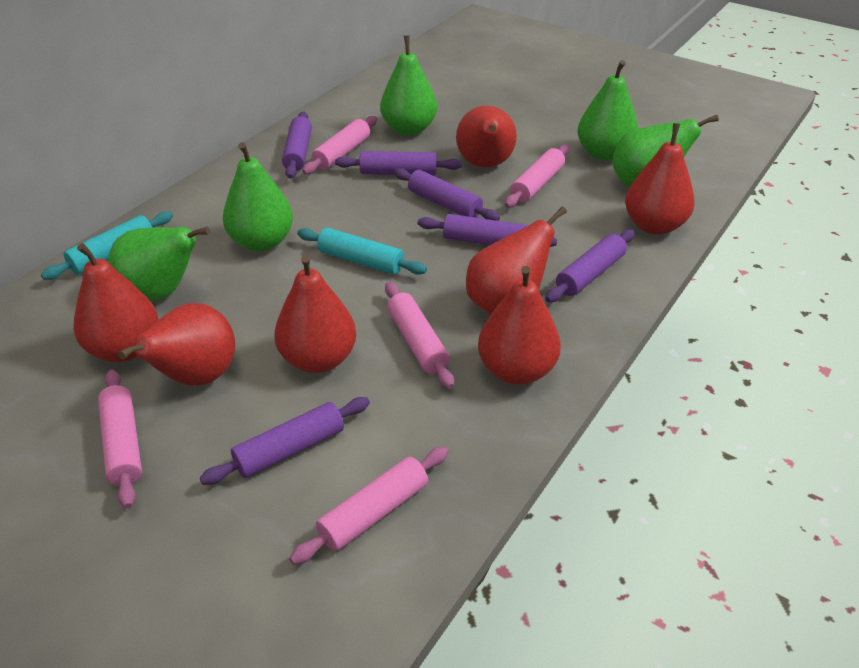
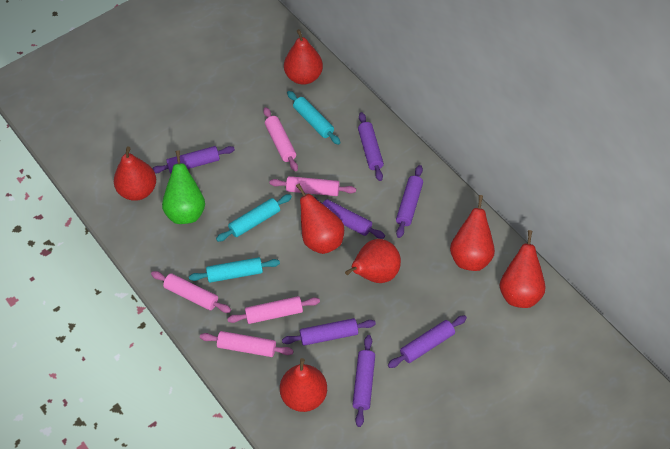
green pear: [108,227,210,301] [223,142,293,252] [380,35,437,136] [577,60,638,161] [612,115,719,188] = 5 -> [162,151,205,224] = 1
purple rolling pin: [200,397,370,485] [282,112,312,179] [335,151,462,175] [394,168,500,221] [418,214,557,247] [545,229,635,302] = 6 -> [152,146,235,174] [282,318,376,346] [314,197,385,239] [353,335,375,427] [358,112,384,181] [388,315,467,368] [396,165,423,238] = 7
turquoise rolling pin: [41,211,173,280] [297,228,427,275] = 2 -> [189,257,280,283] [216,194,292,242] [287,91,341,145] = 3

